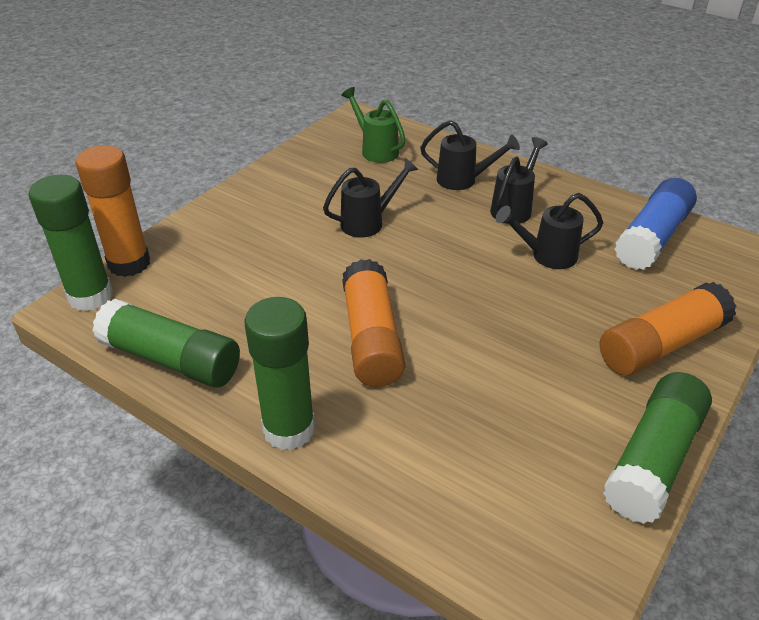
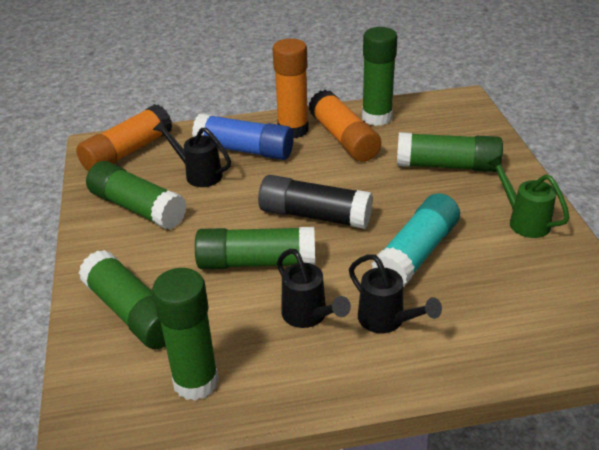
black glue stick: none = 0 -> [258,175,373,229] = 1
black watering can: [323,158,419,238] [420,120,520,190] [490,137,548,224] [496,193,603,269] = 4 -> [153,120,231,187] [277,249,351,328] [349,254,442,333] = 3
green glue stick: [29,175,113,311] [92,298,240,387] [244,297,315,450] [603,372,712,524] = 4 -> [79,250,166,349] [86,161,187,229] [152,268,219,401] [195,227,315,269] [362,27,397,126] [397,132,503,172] = 6
turquoise glue stick: none = 0 -> [371,193,460,287] = 1

